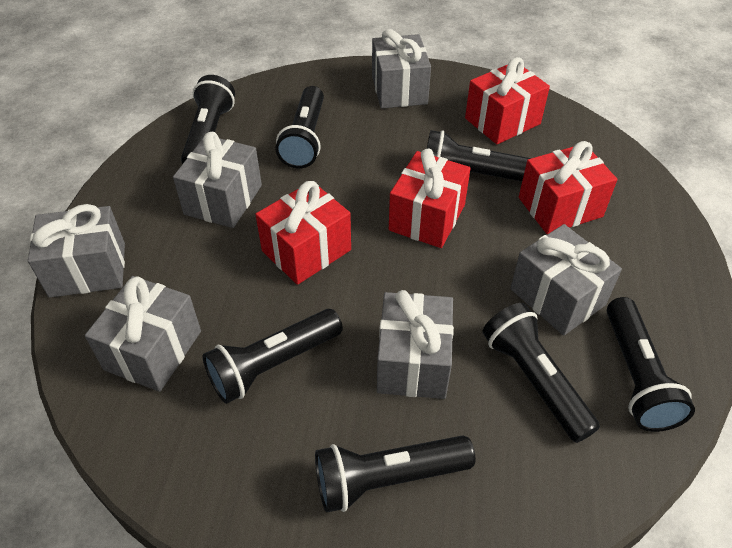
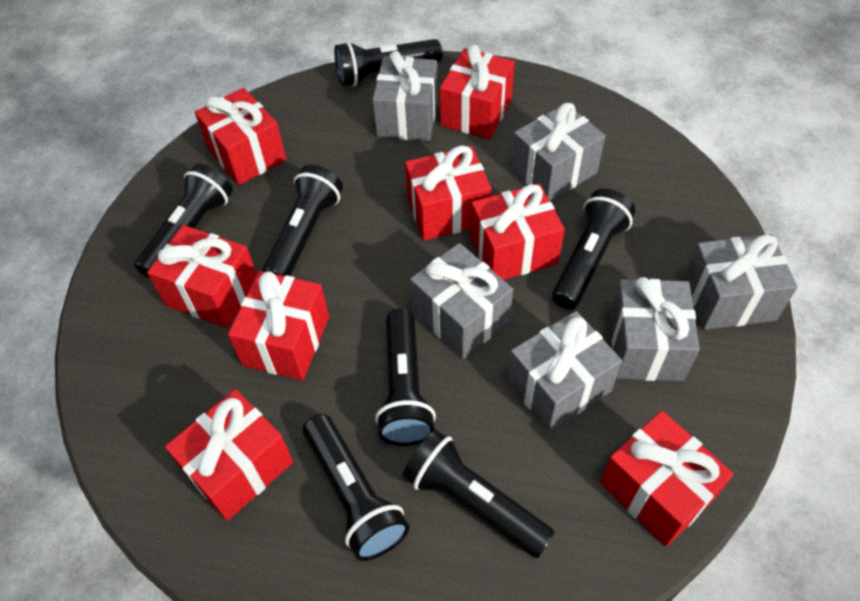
red gift: [255,181,351,285] [389,148,471,248] [465,57,550,144] [519,141,617,234] = 4 -> [147,225,257,328] [165,389,293,521] [195,88,286,185] [228,271,329,380] [405,145,491,241] [440,45,515,140] [471,184,565,280] [600,411,734,547] = 8

